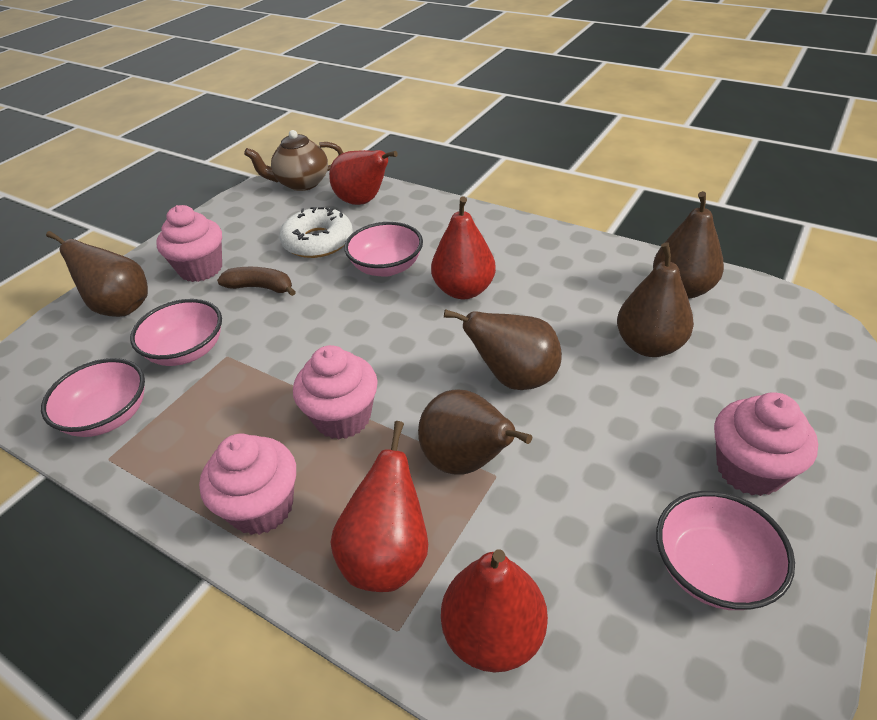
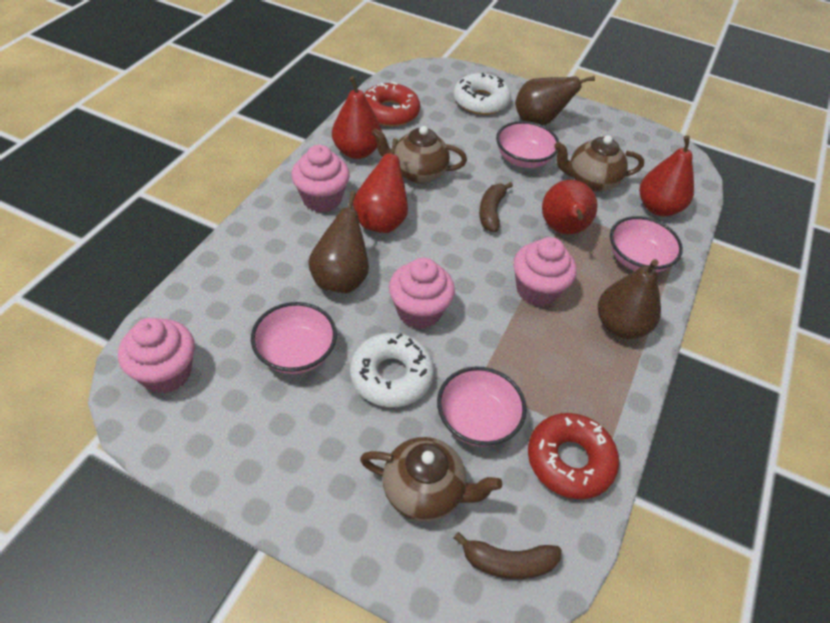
brown banana: [217,267,296,296] = 1 -> [454,532,562,579] [479,182,513,232] = 2
brown pear: [46,231,148,317] [418,390,532,474] [444,309,562,390] [617,242,694,357] [653,191,724,299] = 5 -> [308,191,369,294] [515,76,595,125] [598,259,661,339] = 3
brown teapot: [244,130,343,191] = 1 -> [360,437,502,522] [372,126,467,184] [554,135,644,192] = 3
red donut: none = 0 -> [364,82,420,126] [528,413,619,499] = 2
white donut: [279,207,353,258] = 1 -> [350,333,434,407] [454,73,511,115] = 2

